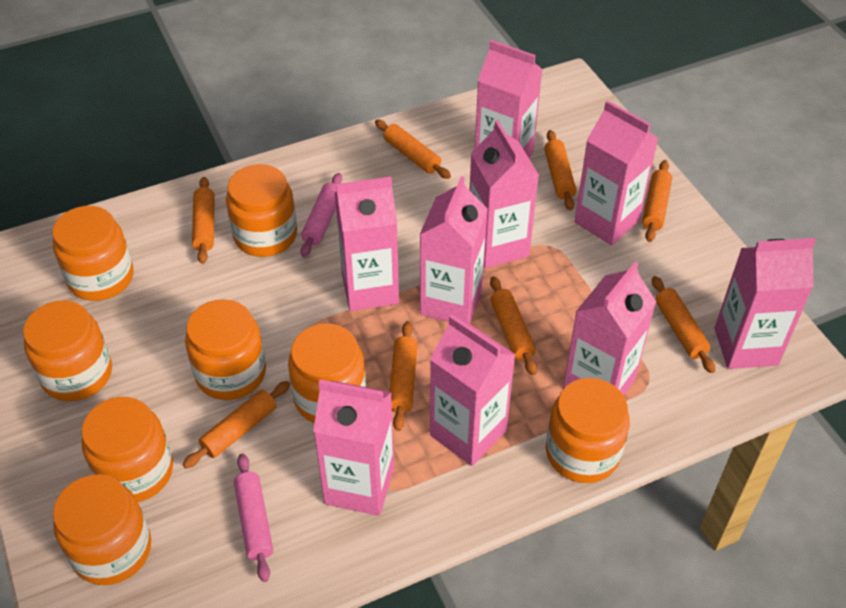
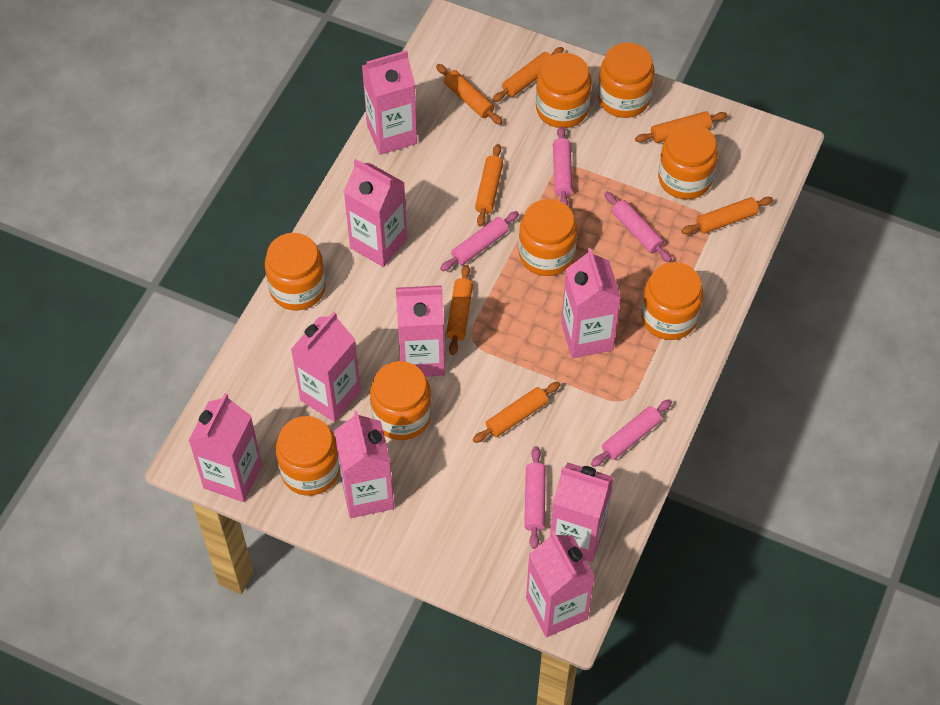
orange rolling pin: [183,381,290,468] [192,177,214,264] [375,119,451,179] [389,321,418,431] [490,276,537,375] [544,130,576,211] [642,160,672,242] [652,276,715,373] = 8 -> [436,64,502,125] [446,265,473,355] [473,382,560,443] [475,144,503,227] [493,47,564,102] [635,111,728,143] [681,197,773,234] = 7
pink rolling pin: [234,453,273,582] [300,173,342,257] = 2 -> [440,211,519,271] [524,446,546,549] [553,126,573,206] [591,399,672,467] [604,192,672,262] = 5

